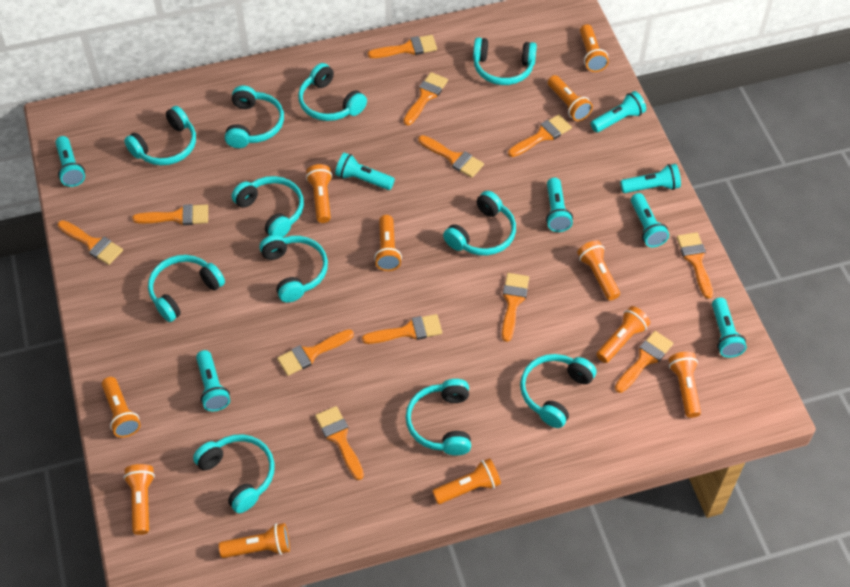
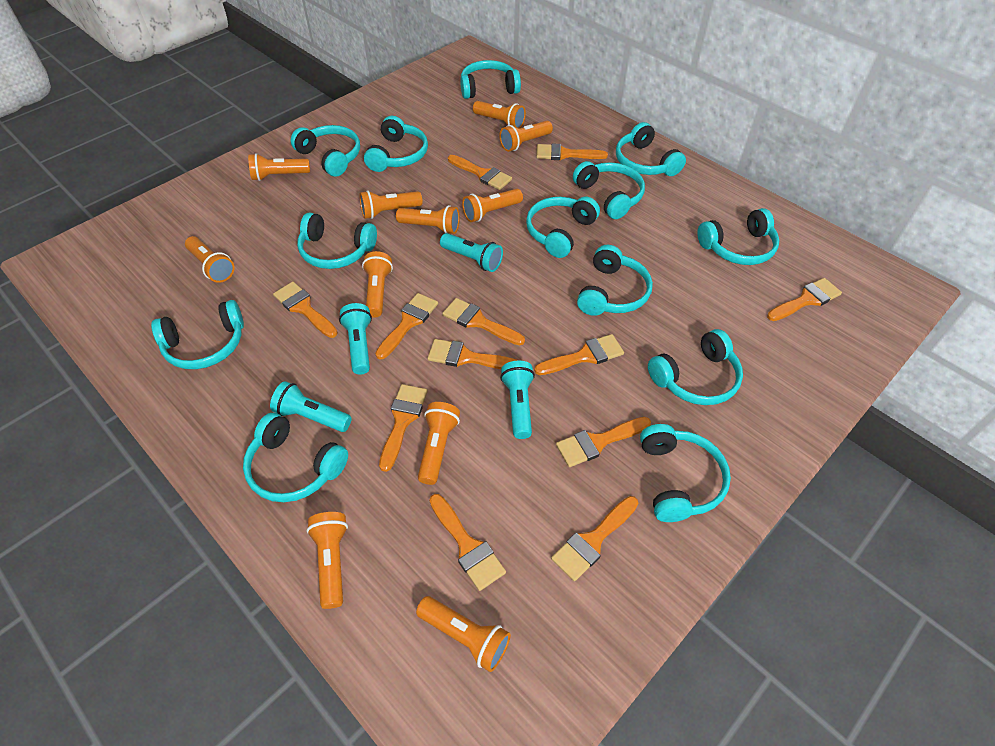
turquoise flashlight: [55,136,85,187] [196,350,230,411] [335,153,395,190] [546,178,573,232] [591,91,646,132] [620,164,681,193] [631,193,669,247] [712,298,747,358] = 8 -> [270,381,352,432] [339,303,372,375] [440,233,503,272] [500,361,535,439] = 4
turquoise headphones: [124,106,196,165] [148,255,225,322] [193,434,275,513] [225,85,284,148] [232,176,304,237] [260,235,328,303] [298,63,367,121] [406,379,471,456] [443,191,516,255] [473,37,537,85] [520,354,596,428] = 11 -> [151,300,244,369] [243,413,348,502] [291,125,360,177] [297,213,377,269] [364,116,428,172] [460,60,521,99] [526,197,600,258] [573,161,645,219] [577,245,653,316] [616,122,686,176] [640,424,731,522] [648,329,743,405] [697,208,779,265] = 13

